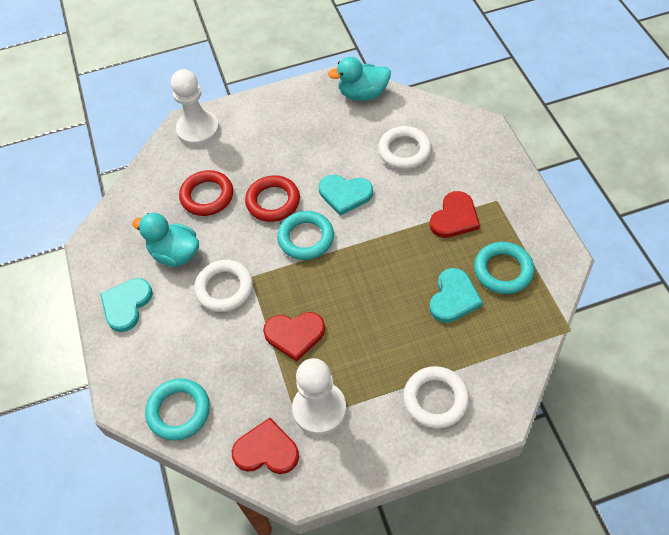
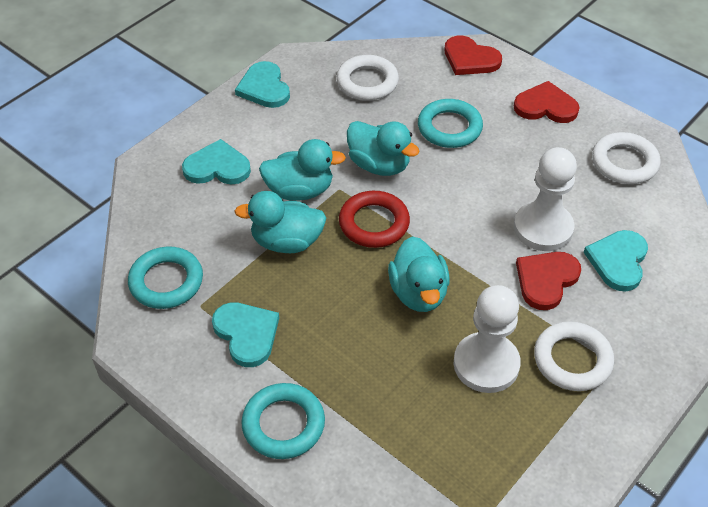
red ring: [179,170,233,216] [245,175,300,222] = 2 -> [339,191,410,248] = 1
turquoise duck: [132,213,199,267] [328,57,391,101] = 2 -> [234,191,326,253] [259,139,346,201] [347,121,419,176] [388,236,450,312] = 4
turquoise heart: [100,278,153,332] [319,175,373,216] [430,268,483,323] = 3 -> [182,139,251,185] [212,302,279,367] [235,61,290,108] [584,230,648,292] = 4

